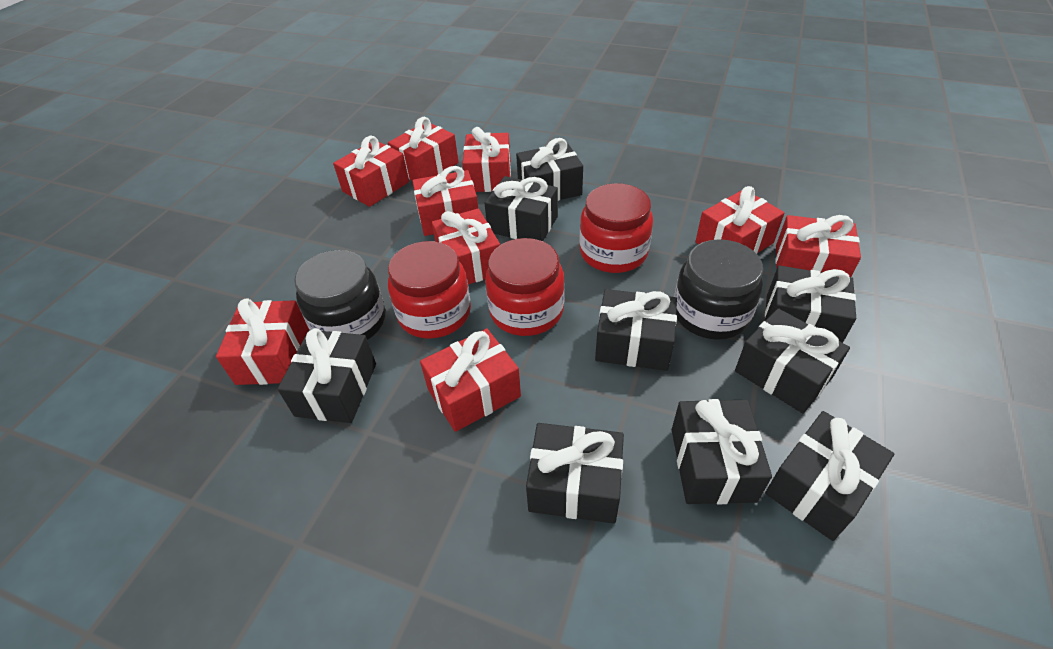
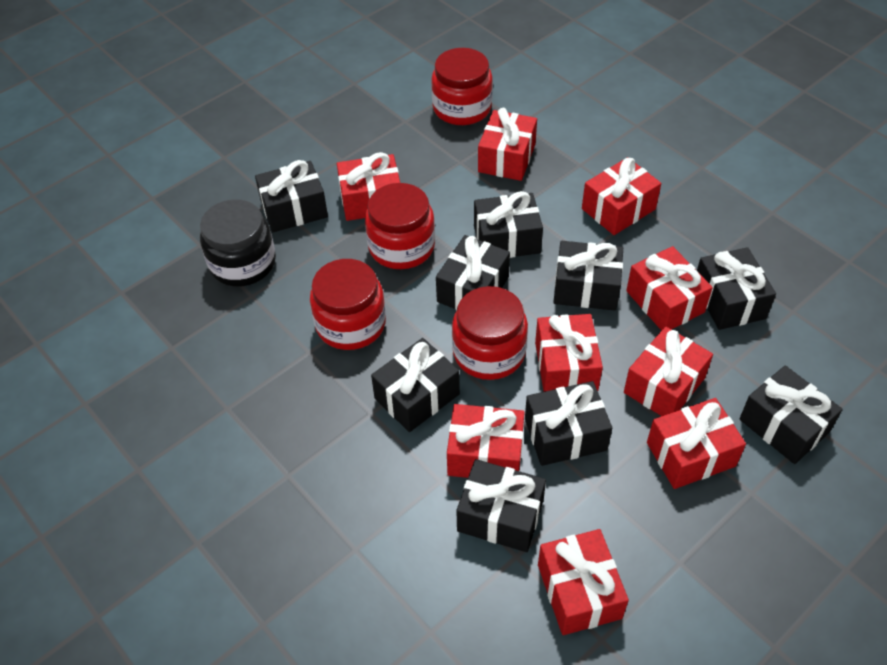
black jar: [294,250,386,340] [674,239,763,340] = 2 -> [200,199,276,286] = 1
red jar: [388,241,471,339] [485,238,565,336] [580,183,653,273] = 3 -> [310,259,386,350] [365,183,435,269] [431,48,493,125] [452,286,528,380] = 4

